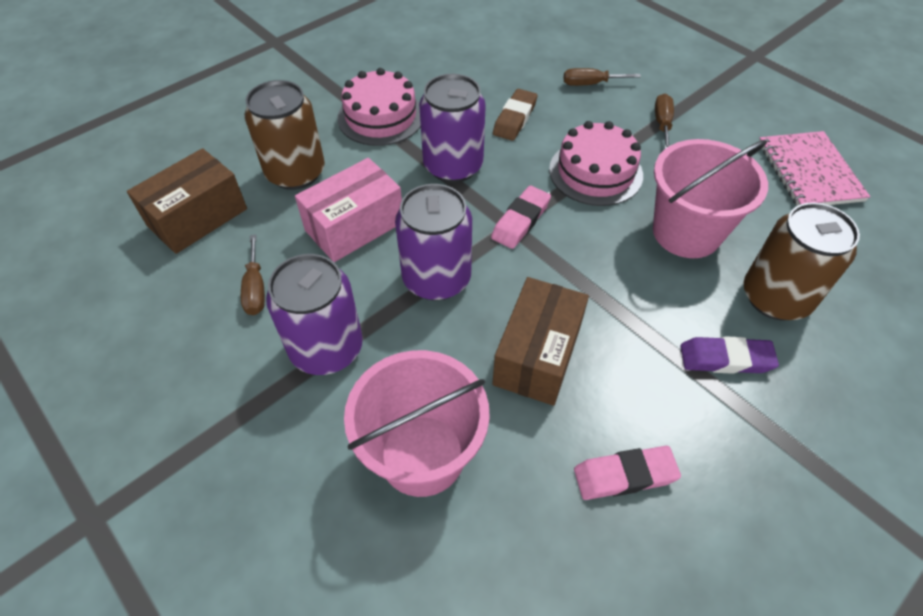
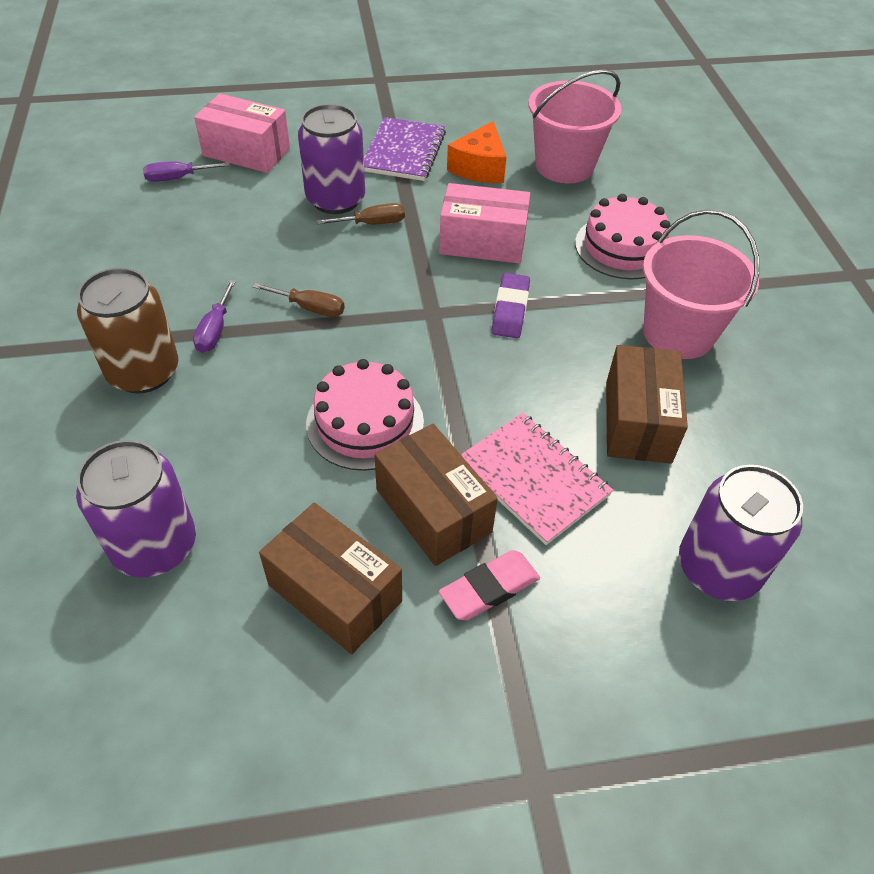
brown box: [127,148,247,254] [492,277,589,406] = 2 -> [259,503,402,654] [374,424,498,566] [606,345,688,464] = 3
brown can: [245,80,325,190] [744,203,860,320] = 2 -> [77,268,179,393] = 1
brown eraser: [493,89,537,141] = 1 -> none = 0
brown screwdriver: [241,235,265,315] [564,68,641,86] [655,93,674,149] = 3 -> [253,283,345,317] [316,203,405,224] = 2
orange cheese: none = 0 -> [447,121,506,183] = 1
pink box: [295,158,402,262] = 1 -> [194,94,290,173] [439,183,530,264] = 2
pink eraser: [491,186,551,249] [574,446,681,500] = 2 -> [439,550,540,620] = 1
purple notebook: none = 0 -> [364,117,446,181] = 1
purple screwdriver: none = 0 -> [143,161,230,182] [193,280,236,353] = 2

